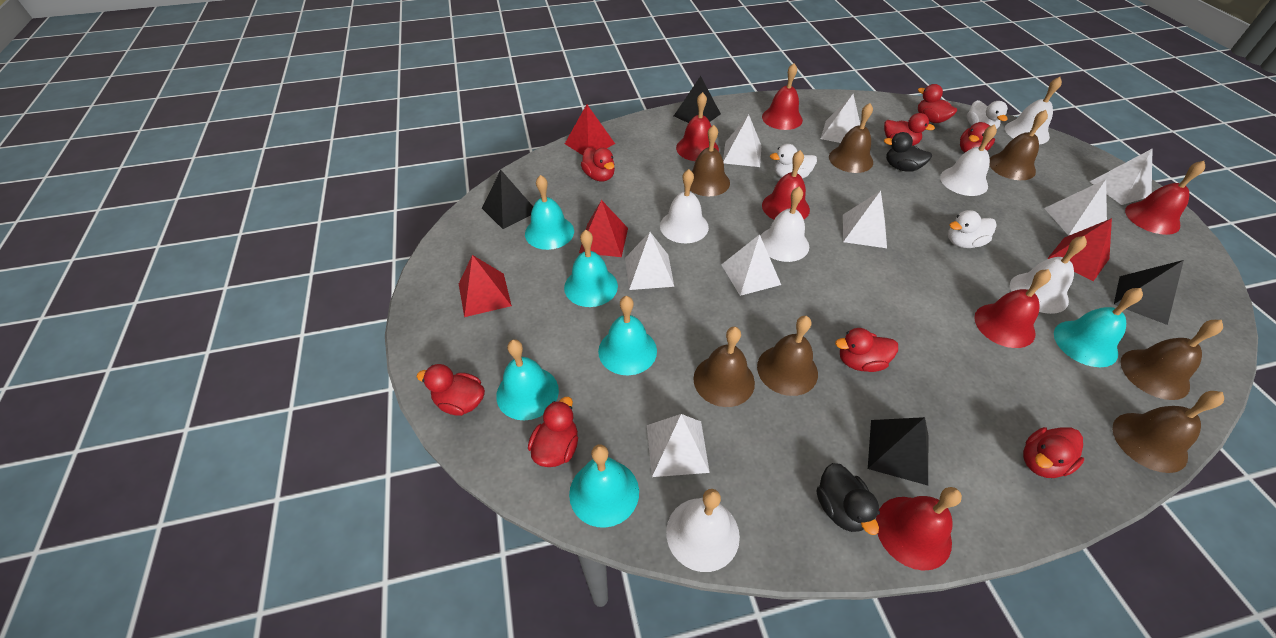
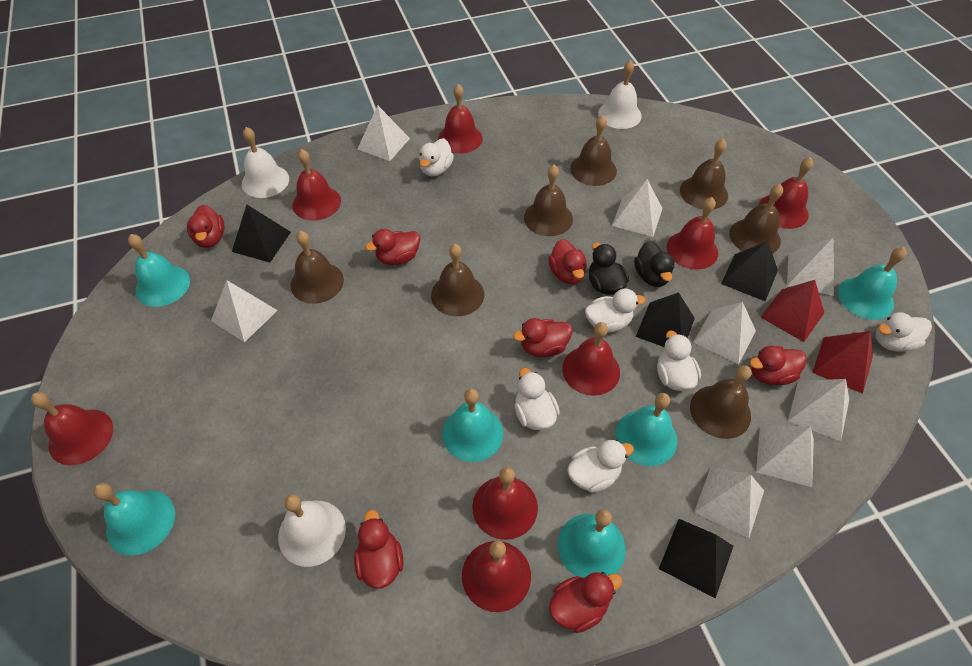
red bell: [676,92,719,161] [762,63,803,130] [762,150,810,220] [876,487,962,571] [974,269,1051,348] [1125,161,1205,235] = 6 -> [31,392,113,465] [292,149,341,221] [438,84,483,154] [462,541,531,612] [472,467,538,540] [562,322,620,396] [667,197,718,269] [759,157,813,229] = 8
red duck: [417,364,485,416] [528,397,578,467] [581,147,615,181] [835,328,898,372] [884,113,935,146] [918,84,957,123] [960,122,995,153] [1023,427,1084,478] = 8 -> [187,205,225,248] [354,510,404,588] [365,229,420,265] [513,318,573,357] [548,239,587,284] [549,572,622,633] [750,345,807,385] = 7
red pyramid: [459,255,512,317] [565,104,615,155] [579,200,628,257] [1047,218,1112,281] = 4 -> [761,280,824,342] [812,331,873,394] = 2
white bell: [660,169,709,243] [666,489,740,572] [761,187,809,262] [940,124,997,196] [1005,77,1062,144] [1010,236,1087,314] = 6 -> [242,127,289,198] [278,494,346,567] [598,60,642,129] = 3
white duck: [770,144,817,179] [948,210,997,248] [967,100,1008,129] = 3 -> [419,138,454,176] [514,368,560,430] [567,440,634,493] [585,289,645,333] [657,331,701,391] [876,312,932,352] = 6

